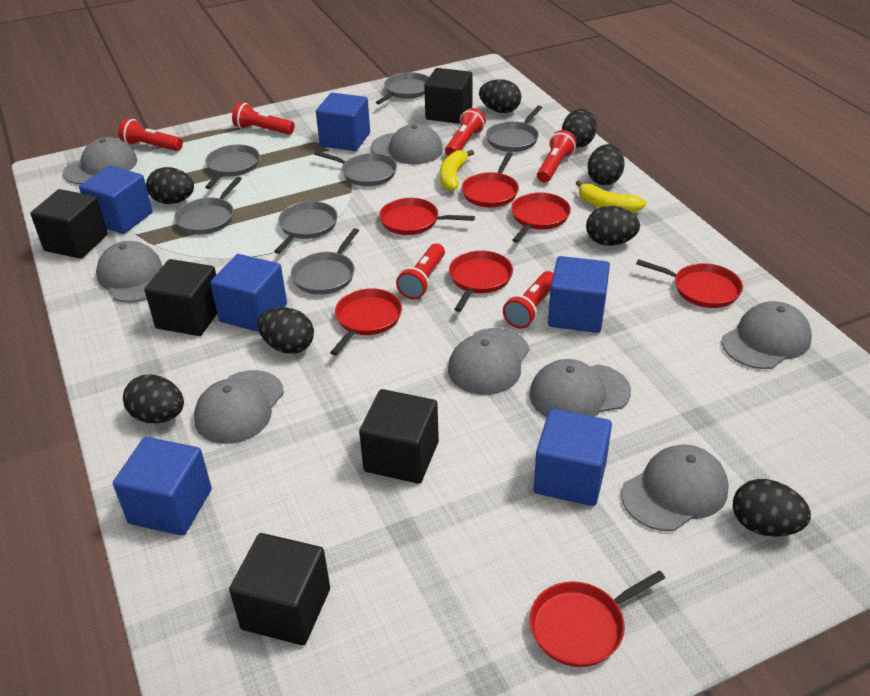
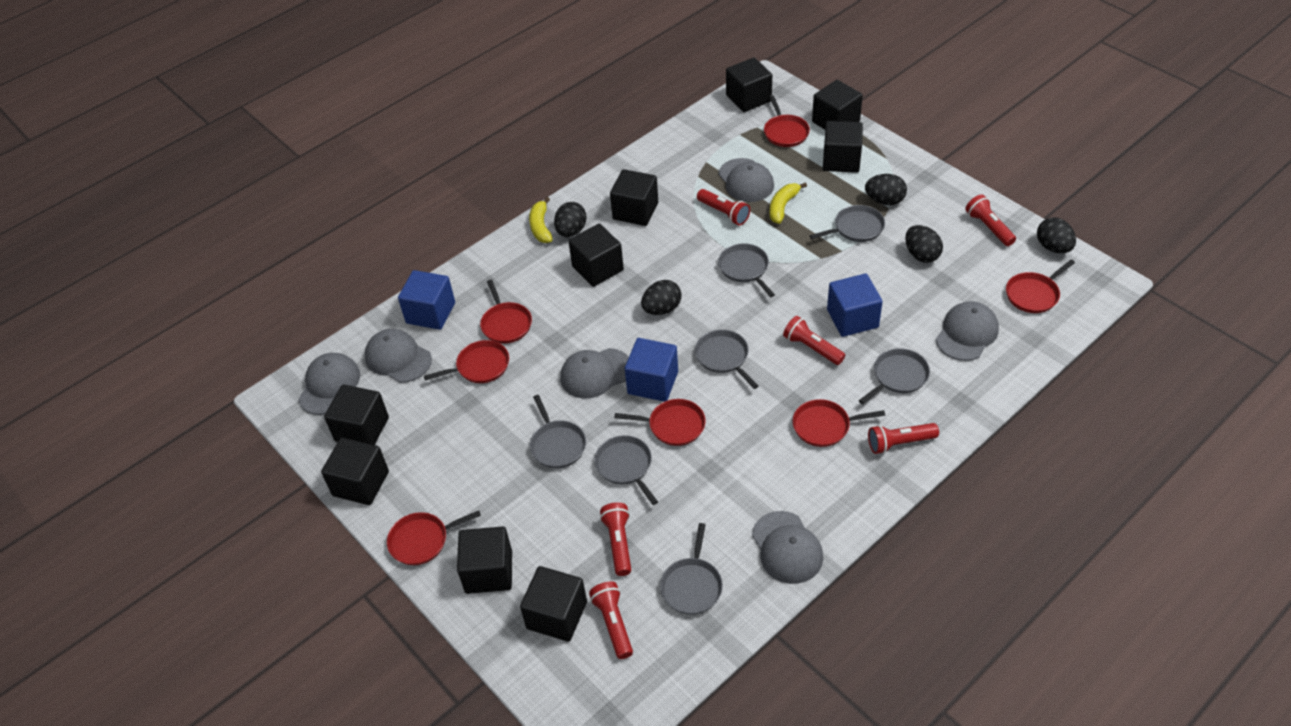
black cube: [30,189,108,259] [144,259,217,336] [229,533,330,645] [359,389,439,484] [424,68,472,124] = 5 -> [321,438,389,505] [324,385,389,445] [457,526,512,594] [520,566,587,642] [568,224,624,287] [610,169,658,226] [726,57,772,112] [812,80,863,129] [823,121,863,173] = 9
black egg: [123,375,184,423] [146,167,194,204] [257,307,314,354] [479,79,521,113] [562,109,597,148] [586,206,640,246] [587,144,625,185] [733,479,811,537] = 8 -> [554,202,587,237] [641,280,682,315] [865,174,907,205] [905,225,943,263] [1037,217,1076,253] = 5
blue cube: [79,165,153,234] [113,437,212,536] [210,254,287,332] [316,93,370,151] [534,409,612,506] [548,256,610,333] = 6 -> [398,270,455,330] [625,338,678,402] [827,274,883,337] = 3
grey cap: [63,137,137,184] [96,241,162,303] [194,370,284,444] [371,124,443,164] [448,328,530,395] [530,359,631,417] [621,444,729,531] [722,301,812,369] = 8 -> [298,353,360,415] [364,329,432,383] [560,348,629,399] [718,158,774,202] [752,511,823,584] [936,301,999,361] = 6

